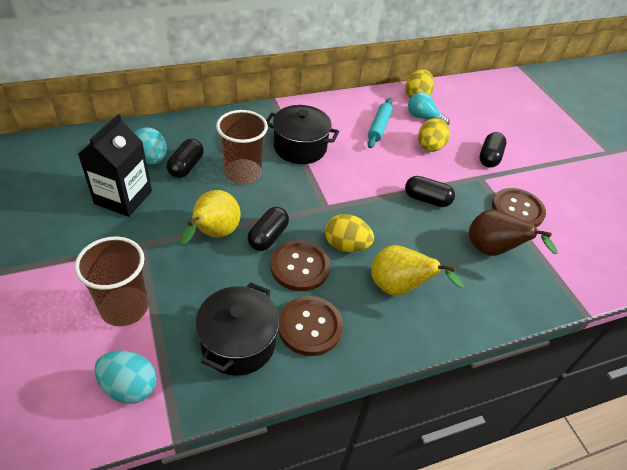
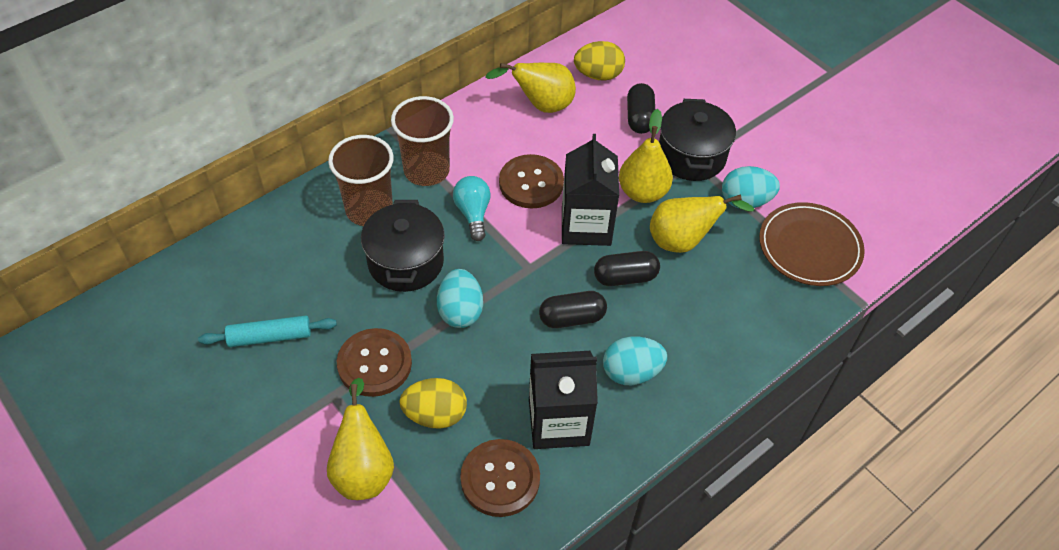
black capsule: [167,139,203,178] [248,207,289,251] [405,176,455,207] [480,132,506,168] = 4 -> [539,291,607,328] [594,251,660,286] [627,83,655,134] = 3
black carton: [78,114,152,217] = 1 -> [529,351,598,449] [562,134,619,246] = 2
brown pear: [469,210,557,256] = 1 -> none = 0
brown plate: none = 0 -> [759,202,865,286] = 1
turquoise egg: [94,350,157,404] [134,127,167,165] = 2 -> [437,269,483,328] [603,337,667,385] [722,166,780,208] = 3
yellow egg: [325,214,374,252] [406,69,434,98] [418,118,450,152] = 3 -> [399,378,467,429] [574,41,625,81] = 2
yellow pear: [180,190,241,244] [371,245,464,296] = 2 -> [327,378,394,500] [485,63,576,113] [619,109,673,203] [650,194,754,253] = 4

